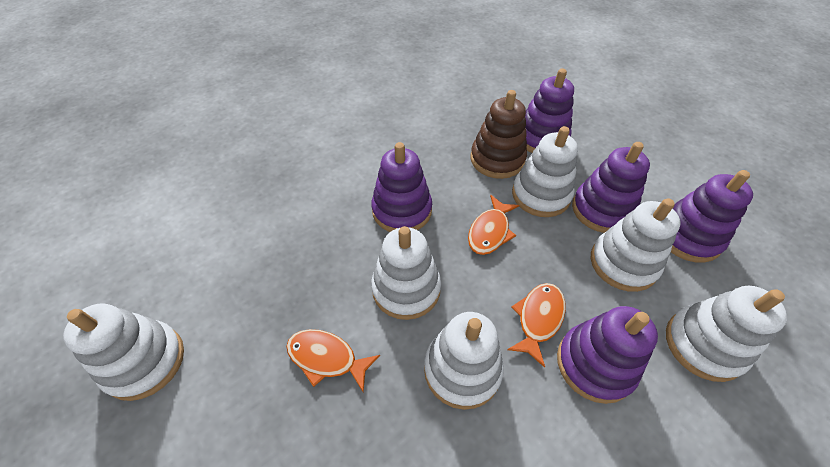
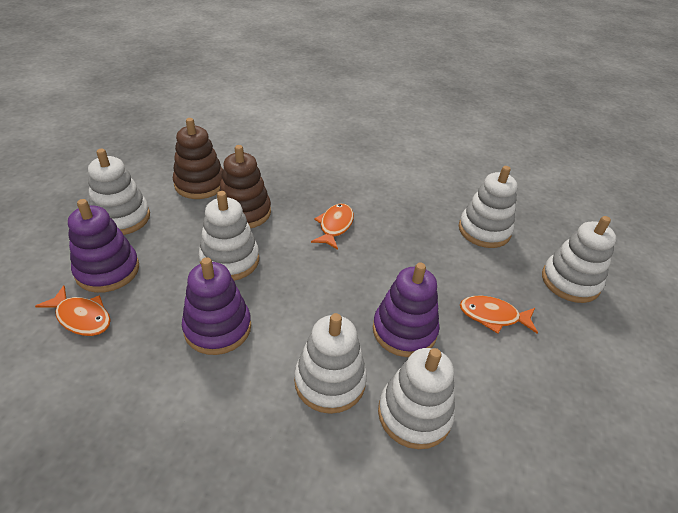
brown stacking toy: [471,90,527,179] = 1 -> [173,118,223,199] [219,145,271,228] = 2
purple stacking toy: [371,142,432,232] [525,68,574,153] [557,306,658,404] [572,142,650,233] [671,170,753,263] = 5 -> [68,199,139,293] [182,257,251,355] [373,262,439,357] = 3

